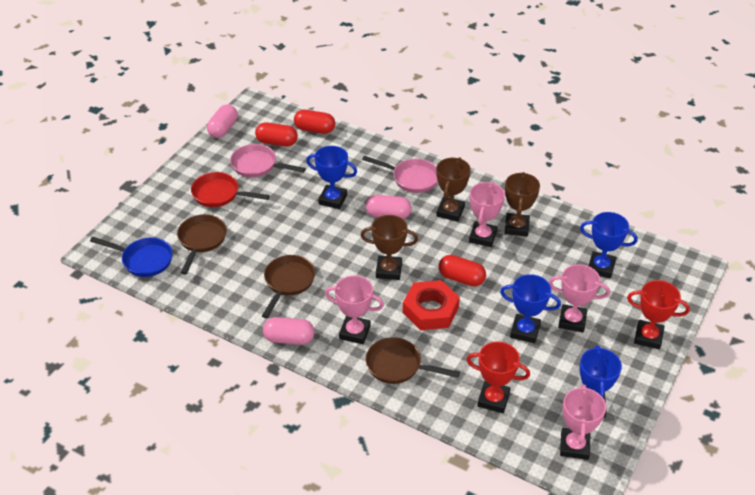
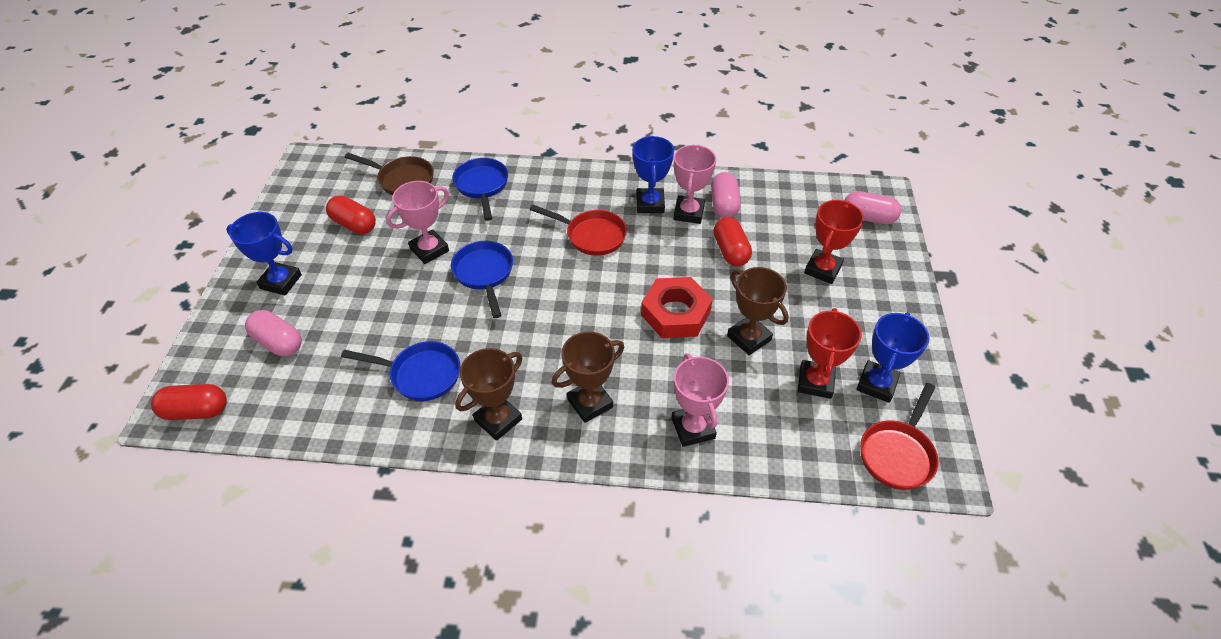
blue pan: [90,237,173,277] = 1 -> [341,341,460,401] [451,241,513,318] [452,158,508,221] = 3
blue trophy: [306,146,357,209] [500,274,561,343] [580,212,638,279] [580,345,622,418] = 4 -> [226,212,302,295] [632,136,674,213] [857,312,929,403] = 3
brown pan: [177,214,227,275] [262,255,315,318] [366,337,460,384] = 3 -> [345,153,434,195] = 1
pink pan: [230,144,306,177] [362,156,438,193] = 2 -> none = 0
pink trophy: [325,276,384,344] [469,182,505,247] [549,264,610,333] [560,384,606,460] = 4 -> [386,181,449,264] [671,353,729,447] [674,145,716,224] = 3
red pan: [191,172,270,207] = 1 -> [530,205,627,256] [860,383,939,490] = 2

